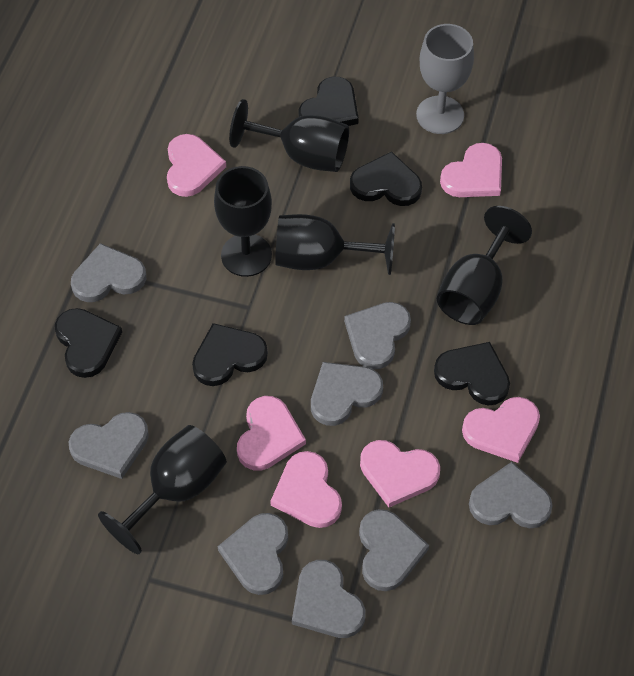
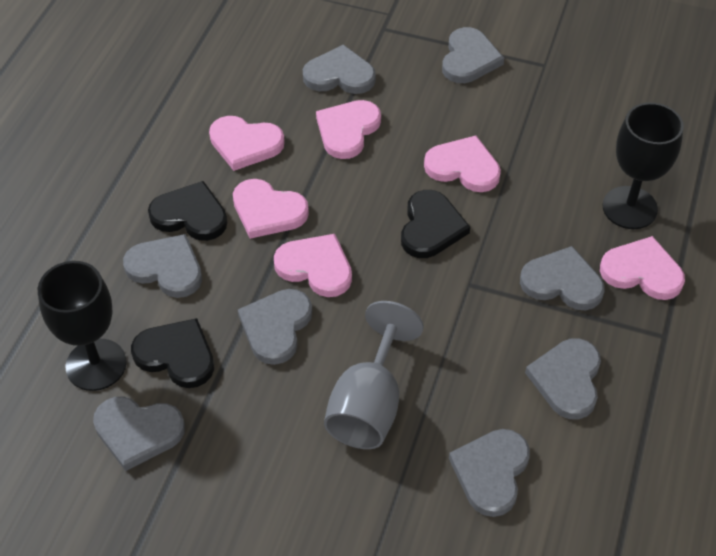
black goblet: [98,425,227,554] [214,166,272,277] [229,99,349,172] [275,214,395,275] [437,206,532,325] = 5 -> [38,261,127,391] [602,102,684,229] = 2
black heart: [55,308,122,378] [192,323,268,386] [299,77,359,126] [350,152,422,206] [434,342,510,405] = 5 -> [131,318,214,388] [148,181,227,241] [401,190,470,258] = 3

